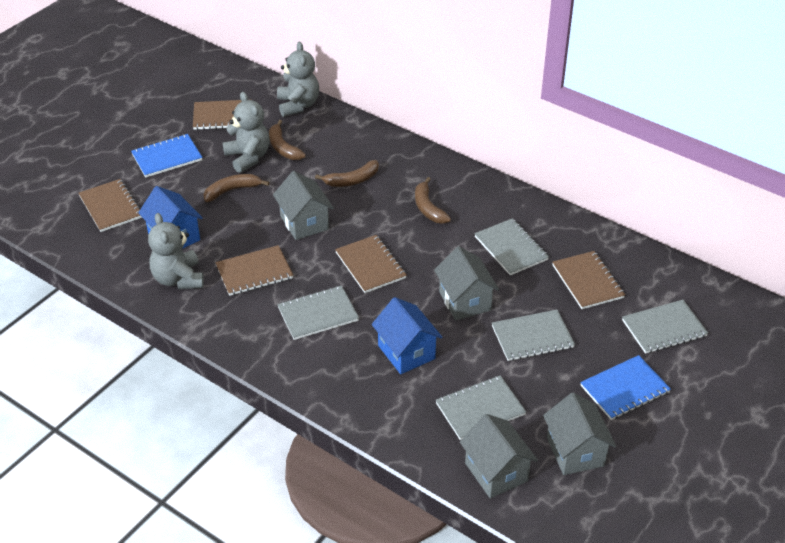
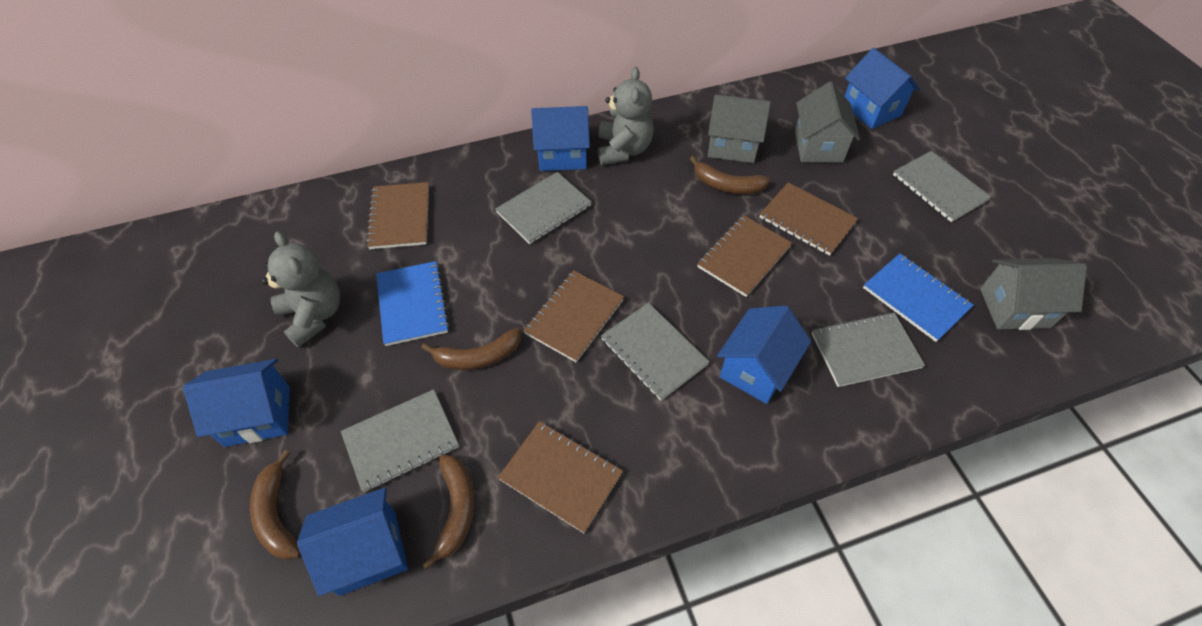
blue house: [138,186,203,249] [372,297,443,374] = 2 -> [183,359,290,447] [297,488,408,596] [531,106,590,171] [717,306,811,404] [845,48,920,129] = 5
grey house: [273,171,334,240] [434,246,499,320] [460,414,538,499] [543,392,616,475] = 4 -> [708,94,771,163] [795,81,860,163] [980,258,1087,330] = 3
grey teddy bear: [148,213,204,289] [223,92,270,173] [277,42,319,117] = 3 -> [262,231,340,348] [598,67,654,165] = 2

